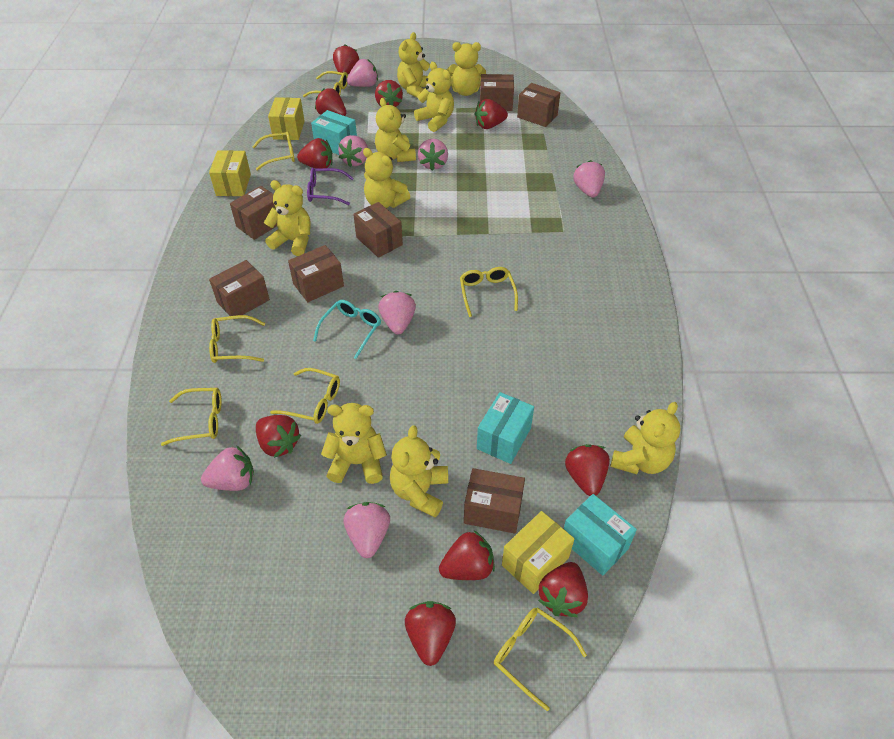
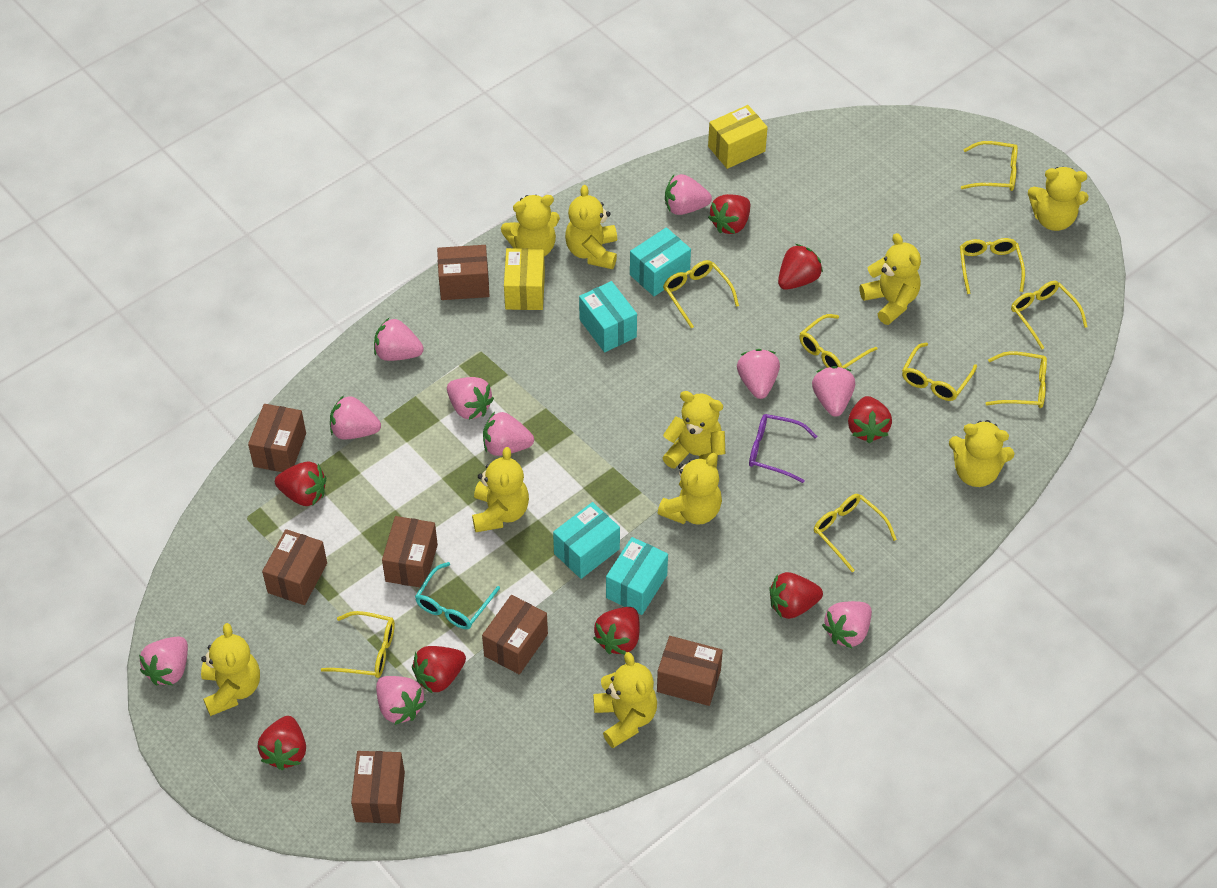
pink strawberry: [201,446,254,491] [338,135,368,167] [344,502,390,558] [347,59,378,87] [378,291,416,334] [418,139,448,171] [573,160,605,198] = 7 -> [139,637,188,685] [330,395,381,440] [374,318,424,361] [376,676,426,725] [447,377,494,420] [483,412,534,456] [665,174,712,215] [737,349,780,399] [812,366,855,417] [822,601,872,648] = 10
red strawberry: [256,415,301,458] [297,138,332,169] [315,88,346,116] [333,44,359,74] [375,80,403,107] [405,601,456,666] [439,530,495,580] [475,99,508,129] [538,562,588,617] [565,444,610,496] = 10 -> [257,716,306,770] [275,461,326,506] [412,646,466,694] [593,607,640,654] [708,194,750,234] [770,572,823,619] [778,244,823,290] [848,396,892,443] = 8
turquoise box: [311,110,357,155] [477,392,534,464] [564,494,637,576] = 3 -> [553,502,620,579] [579,281,637,352] [606,537,668,615] [630,227,691,296] = 4
yellow box: [209,150,251,196] [268,97,304,140] [502,511,574,594] = 3 -> [504,248,545,310] [708,105,768,169] = 2
yellow glasses: [161,388,222,446] [209,315,265,363] [252,131,295,171] [270,368,340,424] [303,71,348,97] [460,267,518,317] [494,607,587,711] = 7 -> [321,611,395,678] [663,260,739,329] [799,314,877,368] [814,494,897,572] [902,342,977,401] [960,238,1025,294] [961,141,1018,191] [985,351,1047,408] [1011,281,1088,349] = 9
yellow teddy bear: [264,180,311,256] [321,403,387,484] [363,148,410,208] [375,98,416,162] [390,425,448,517] [397,32,430,98] [414,62,454,132] [446,42,486,96] [610,402,680,474] = 9 -> [201,623,260,716] [472,447,529,532] [501,195,560,257] [565,185,617,269] [593,652,657,748] [658,453,722,525] [662,391,725,468] [860,233,921,325] [949,420,1015,487] [1028,167,1089,231] = 10

